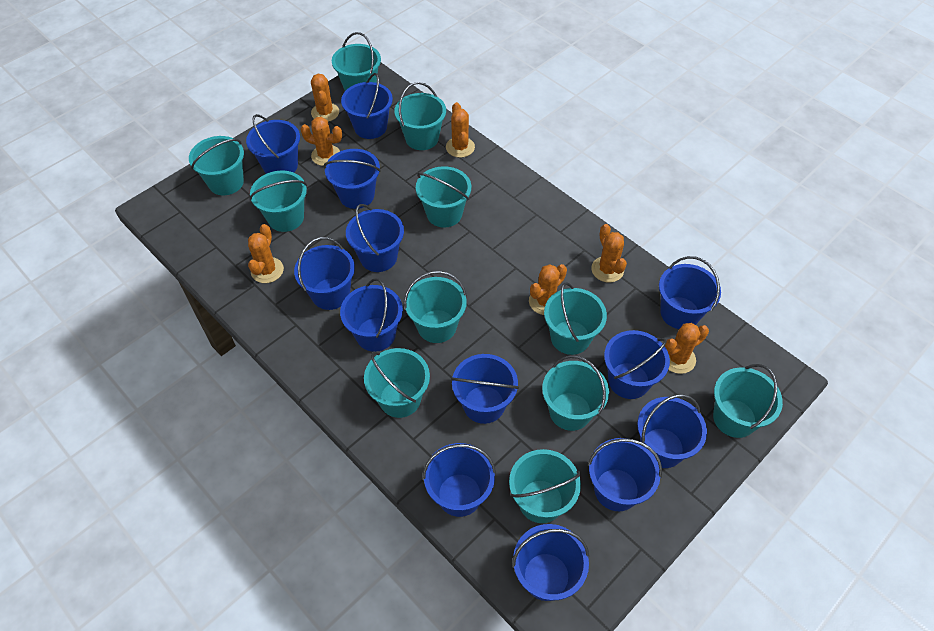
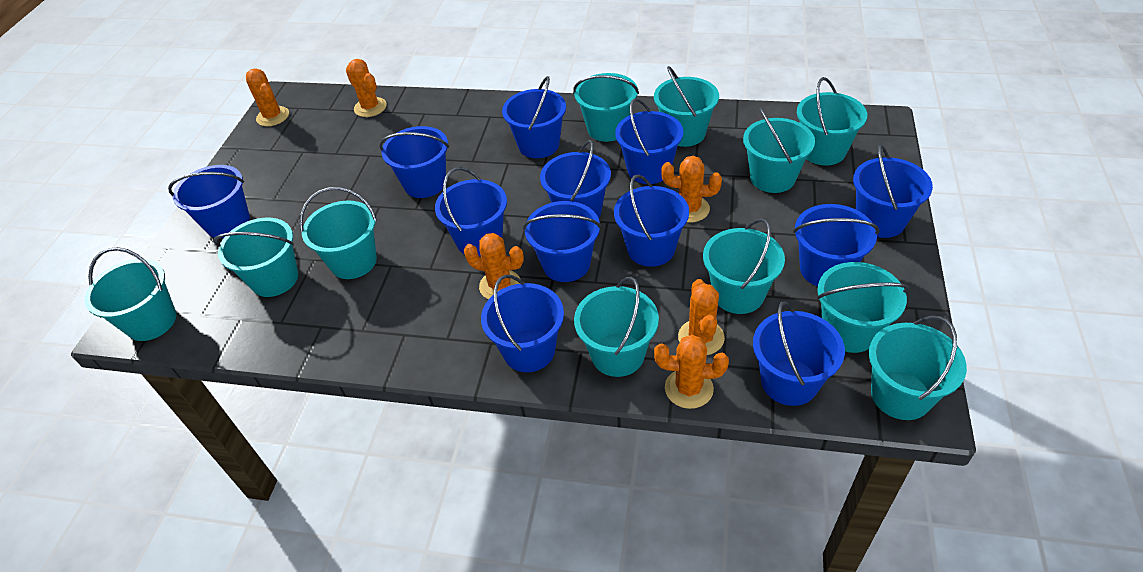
blue bucket: [246,114,300,174] [294,237,355,310] [324,149,381,209] [340,278,403,352] [341,73,393,139] [346,204,404,272] [423,443,496,517] [451,354,519,424] [512,524,589,601] [588,438,662,511] [604,330,670,399] [637,394,707,468] [659,256,721,329] = 13 -> [168,165,250,238] [379,126,449,198] [435,167,507,257] [481,275,564,372] [502,76,566,158] [523,201,602,282] [540,140,611,218] [614,174,689,267] [615,98,683,184] [753,301,845,406] [793,204,879,287] [853,144,933,238] = 12
orange cactus: [248,224,284,283] [301,117,342,166] [311,74,339,122] [446,102,475,158] [529,264,567,315] [591,224,627,283] [665,323,709,374] = 7 -> [246,68,289,126] [346,59,387,117] [464,233,524,300] [654,335,729,409] [661,156,722,222] [678,279,725,355] = 6

